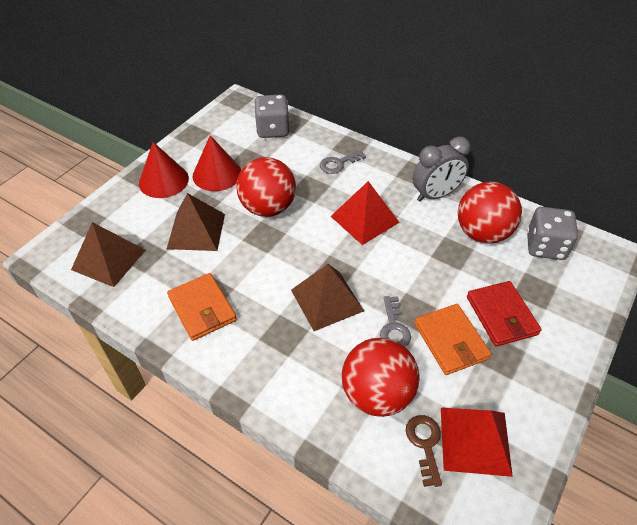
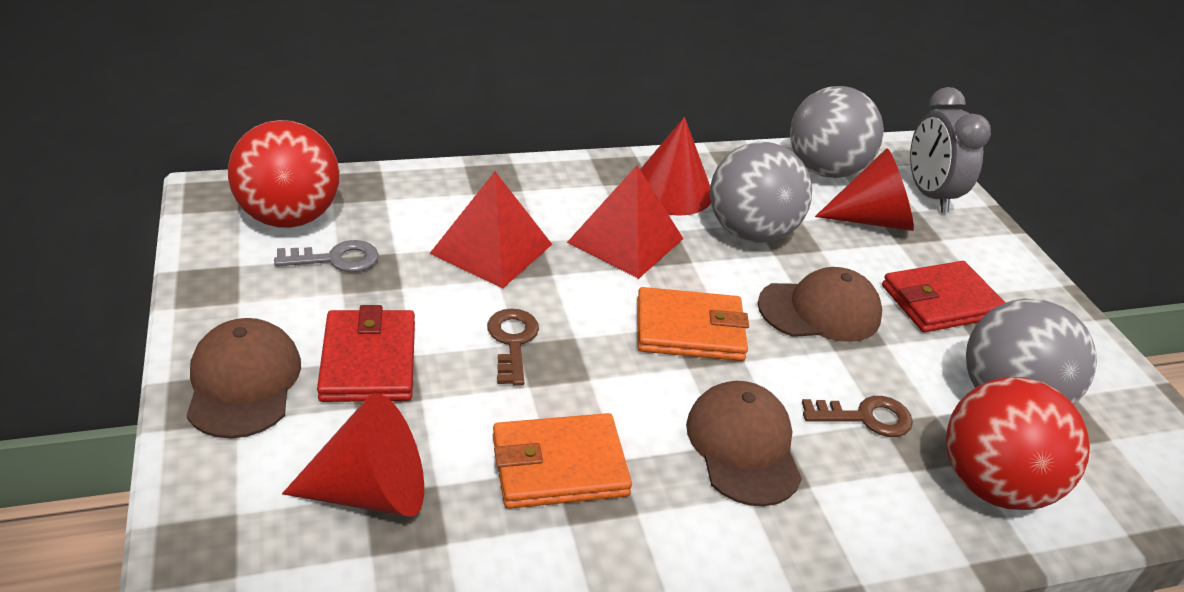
brown cap: none = 0 -> [186,318,301,438] [686,381,802,506] [758,267,882,342] = 3
brown key: [406,415,442,487] = 1 -> [487,308,539,386] [802,396,913,437] = 2
brown pyramid: [71,222,145,287] [167,193,225,251] [291,264,364,331] = 3 -> none = 0
grey ball: none = 0 -> [710,142,812,243] [790,86,884,178] [966,299,1097,404] = 3
grey dice: [254,94,290,138] [527,207,578,260] = 2 -> none = 0
grey key: [320,150,366,174] [380,296,411,347] = 2 -> [274,240,378,272] = 1
red ball: [236,157,296,217] [342,338,419,417] [458,182,522,244] = 3 -> [228,120,340,228] [946,377,1090,510] = 2
red cone: [139,142,189,198] [193,135,241,191] = 2 -> [282,393,424,517] [640,117,711,216] [815,148,914,231] = 3
red wallet: [467,281,542,347] = 1 -> [317,305,415,402] [882,261,1006,332] = 2

